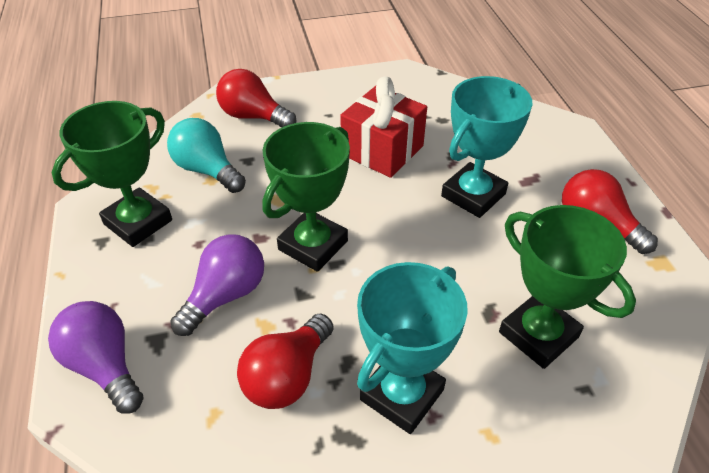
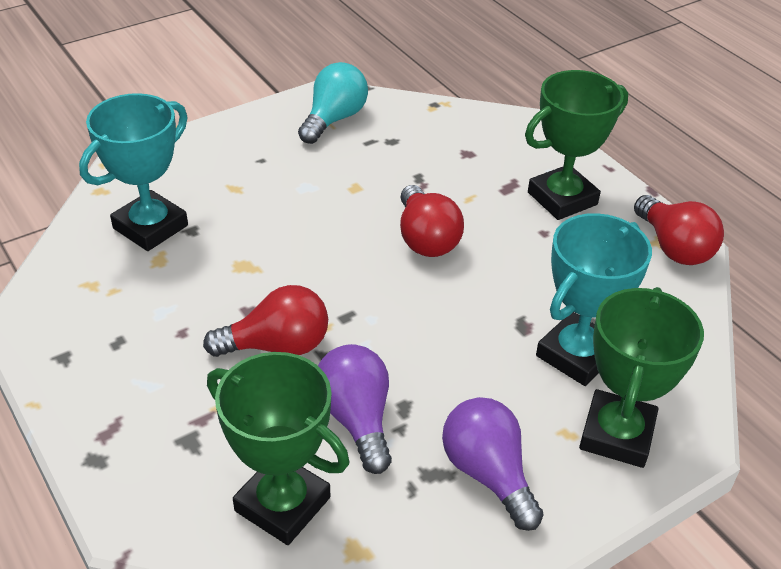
red gift: [340,76,427,178] = 1 -> none = 0

